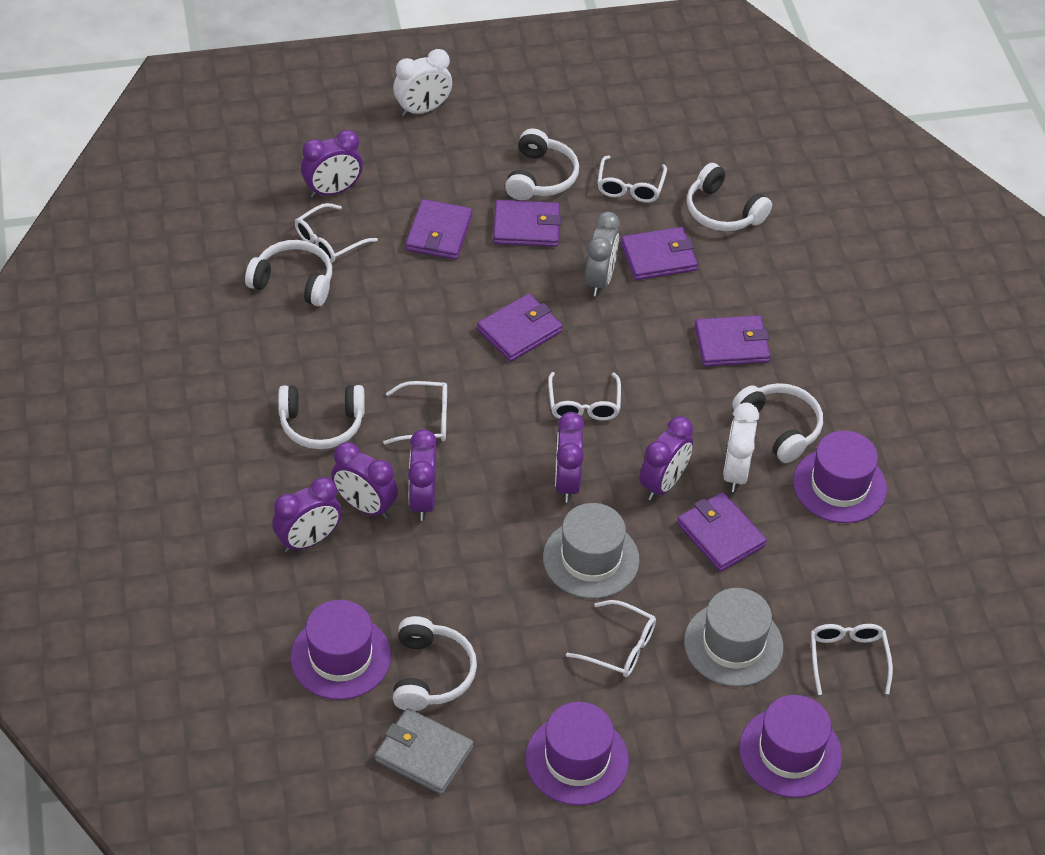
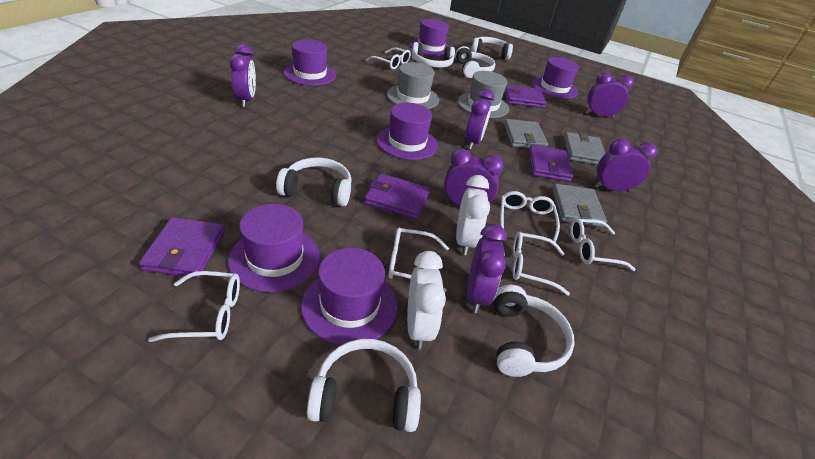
grey clock: [585,211,620,296] = 1 -> none = 0
grey wallet: [375,708,474,794] = 1 -> [504,119,548,148] [552,184,607,227] [564,132,605,165] = 3
purple hat: [290,600,391,700] [525,702,629,805] [739,695,842,798] [793,431,887,523] = 4 -> [228,204,320,292] [284,39,336,86] [301,248,397,345] [377,103,438,160] [410,19,450,56] [532,57,579,99] = 6
purple wallet: [406,199,472,260] [477,293,563,362] [493,200,561,247] [621,227,698,280] [677,492,767,572] [695,315,771,367] = 6 -> [139,217,225,278] [364,173,431,219] [504,85,546,108] [529,145,573,182] = 4

